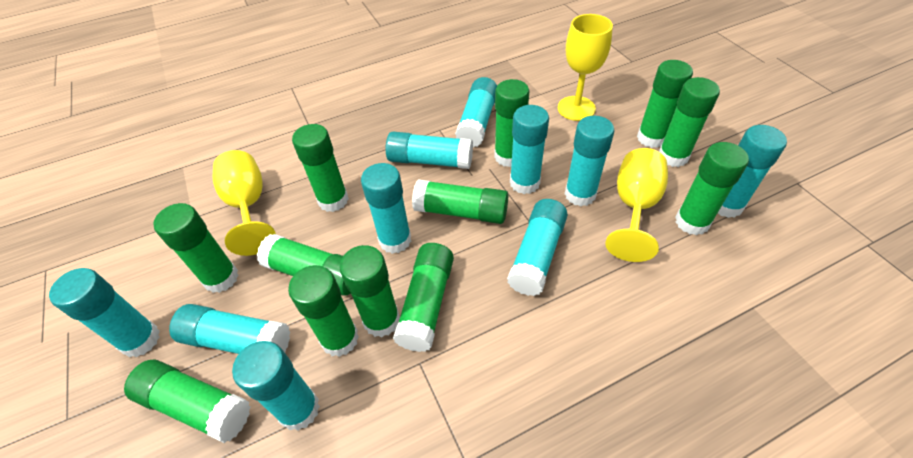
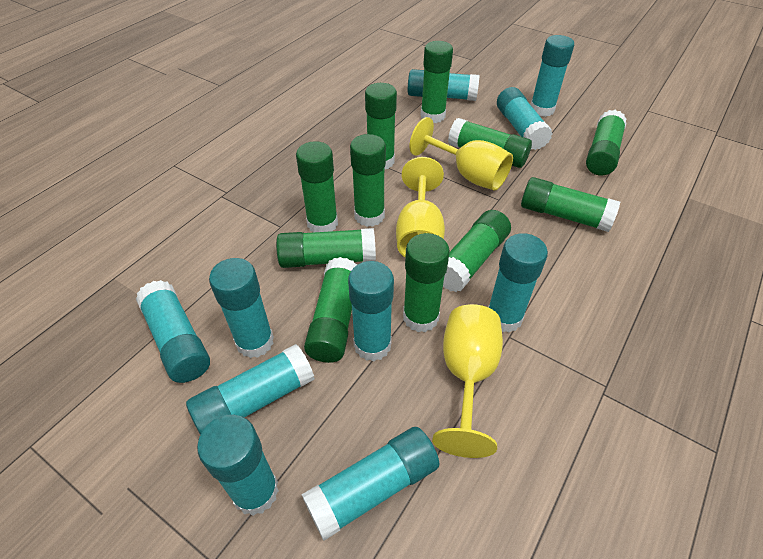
green glue stick: [124,359,250,443] [153,203,239,293] [256,234,351,296] [288,265,359,357] [292,124,349,212] [339,245,400,337] [393,243,454,352] [412,179,508,224] [494,79,530,167] [637,60,693,148] [659,77,720,167] [675,142,749,236] = 12 -> [276,228,376,268] [296,141,338,232] [304,257,358,363] [350,134,386,227] [365,83,397,170] [403,233,450,332] [421,41,453,123] [443,210,511,292] [448,118,532,168] [521,177,620,232] [586,110,627,176] = 11

